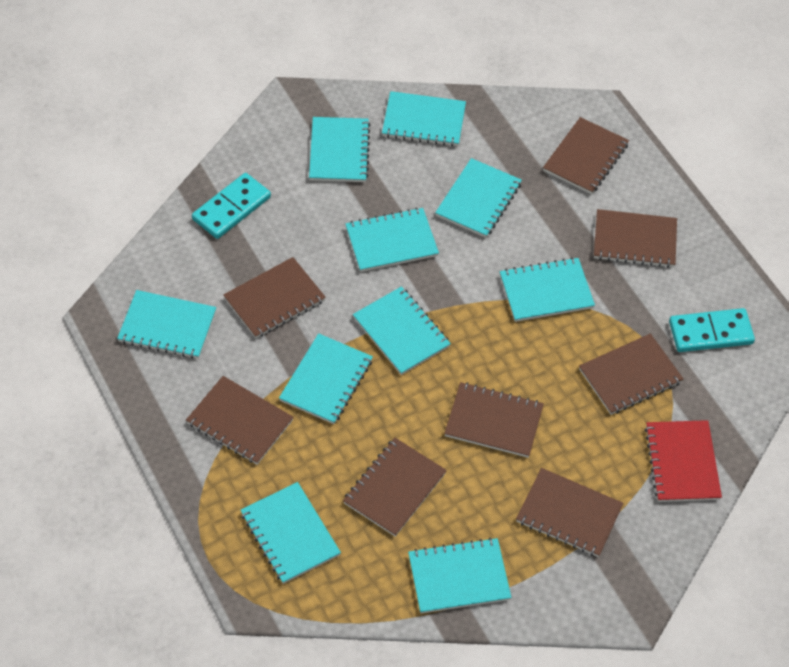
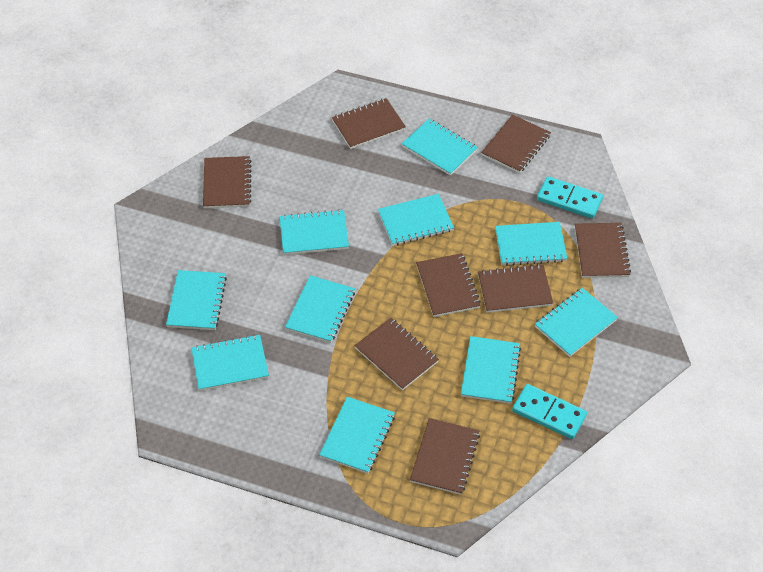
red notebook: [645,420,722,502] = 1 -> none = 0

